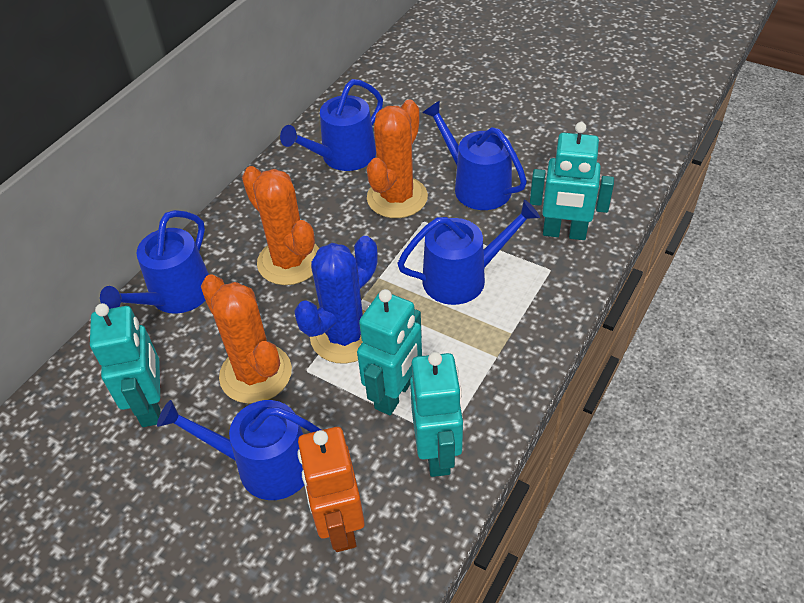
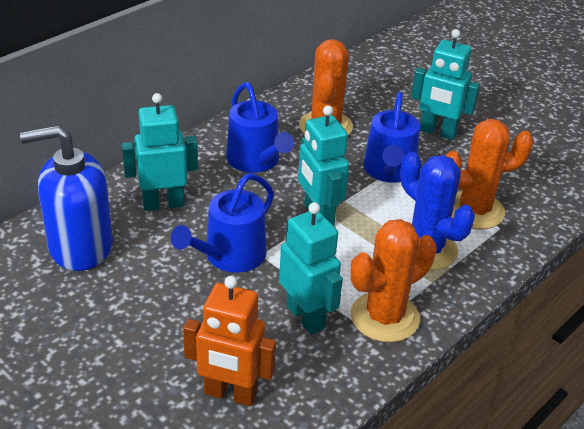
blue soap dispenser: none = 0 -> [20,125,113,271] = 1
blue watering can: [100,210,209,314] [157,400,321,500] [280,79,383,171] [397,199,540,305] [422,101,527,210] = 5 -> [171,173,274,273] [226,82,294,173] [363,92,420,183] = 3

